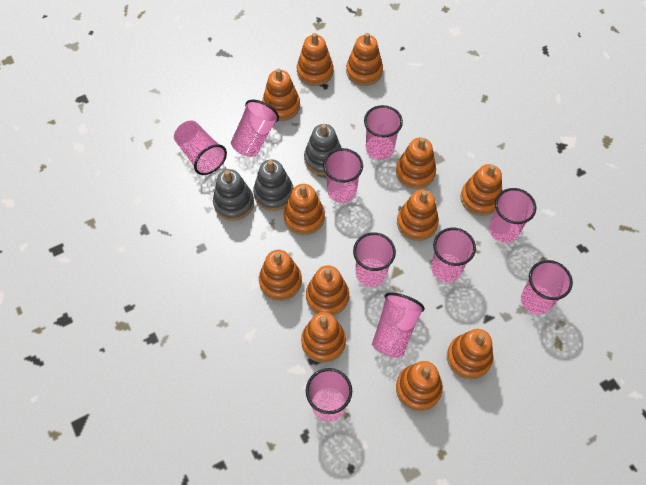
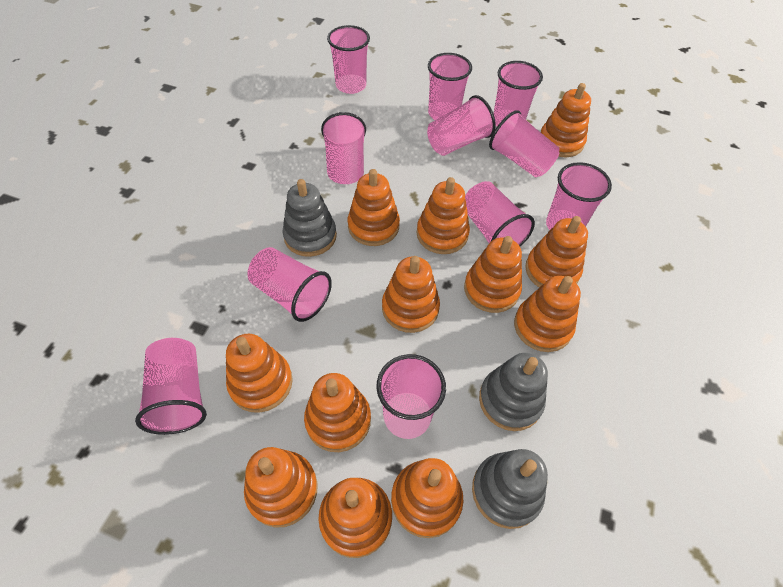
pink cup: [174,121,227,175] [231,100,279,157] [306,368,352,422] [323,148,363,203] [353,232,396,287] [364,105,403,160] [372,292,425,358] [431,228,476,282] [489,188,536,243] [521,260,573,315] = 10 -> [135,338,207,435] [247,247,332,322] [321,112,366,184] [327,25,370,94] [376,354,446,439] [427,95,496,156] [428,53,472,120] [465,181,535,246] [489,110,560,177] [493,61,543,126] [546,162,612,230] = 11

